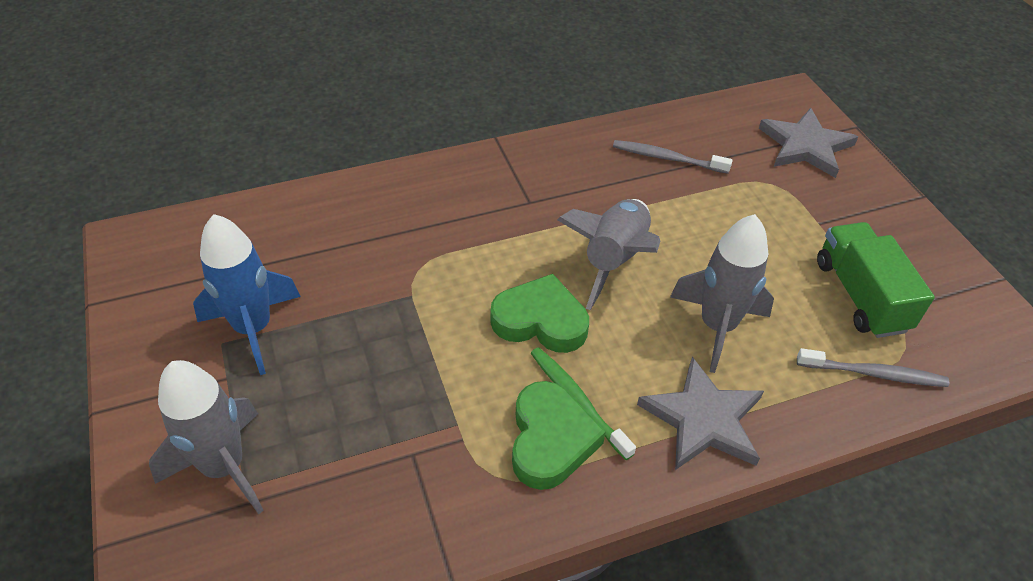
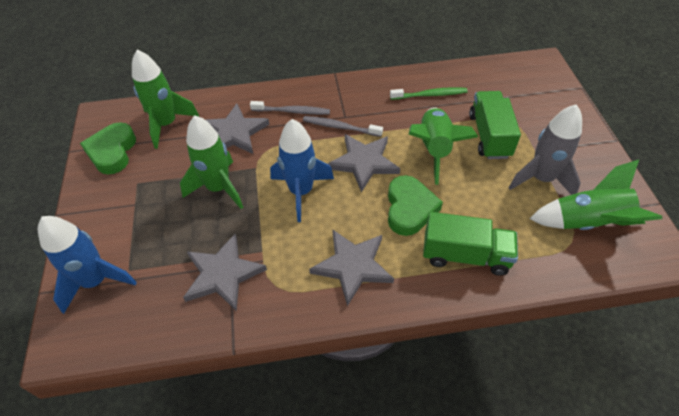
blue rocket: [193,214,301,375] = 1 -> [38,216,137,314] [270,119,334,222] = 2
green rocket: none = 0 -> [132,50,199,149] [180,115,243,209] [409,108,478,185] [530,159,662,230] = 4
green truck: [817,222,935,338] = 1 -> [423,212,518,276] [469,91,521,159] = 2
grey rocket: [149,360,264,514] [557,199,660,310] [670,214,774,373] = 3 -> [509,104,582,195] = 1
grey star: [637,357,764,470] [759,108,858,178] = 2 -> [183,234,267,311] [205,103,270,154] [309,230,394,306] [328,134,400,192] = 4

